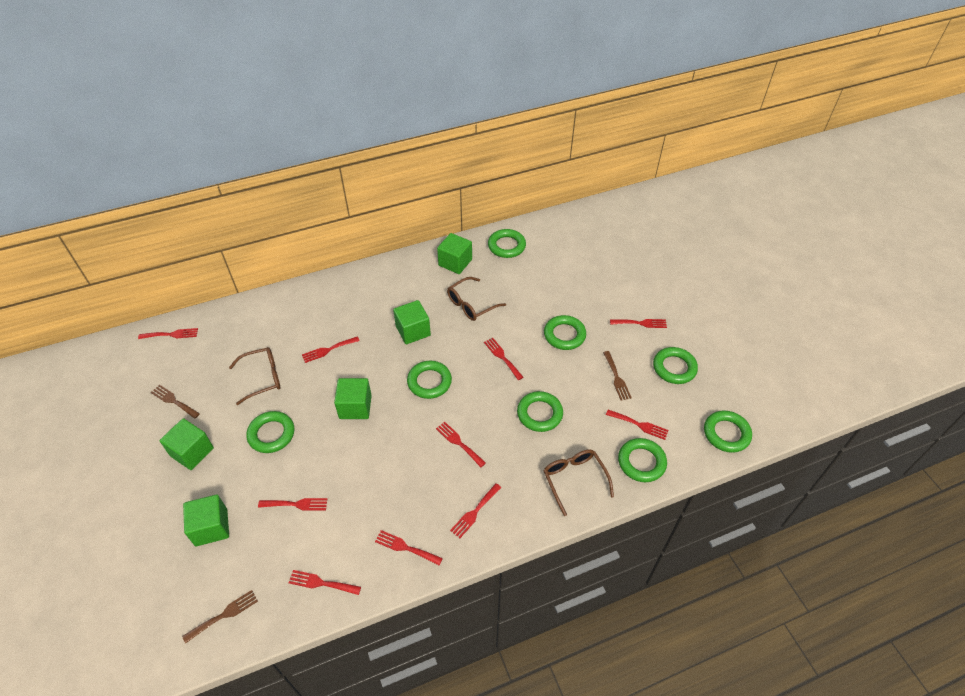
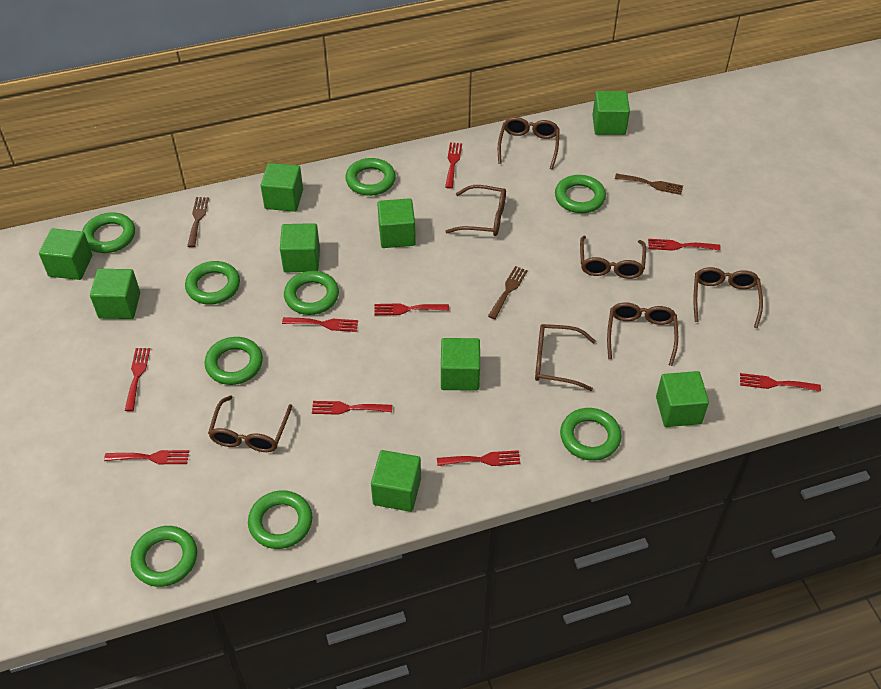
brown glasses: [229,347,280,405] [447,277,506,321] [543,449,614,516] = 3 -> [208,395,292,452] [445,185,506,236] [498,117,560,169] [535,324,596,391] [580,236,646,279] [607,302,678,366] [693,267,763,328] = 7
green cube: [160,418,214,470] [183,494,229,546] [334,378,372,419] [393,300,431,344] [437,233,472,274] = 5 -> [39,228,92,280] [90,269,140,319] [261,163,303,212] [280,223,320,272] [371,450,421,512] [377,198,416,248] [441,338,480,391] [592,91,630,135] [656,371,709,427] = 9
green ring: [246,411,294,453] [407,361,452,399] [488,229,526,258] [517,391,563,432] [544,315,586,350] [618,438,667,482] [653,347,698,384] [704,410,752,453] = 8 -> [82,213,135,253] [130,526,197,587] [185,261,240,304] [204,337,263,385] [248,490,313,549] [284,271,339,315] [345,158,396,196] [555,175,606,213] [560,408,621,461] = 9
red fork: [138,328,198,339] [258,498,328,511] [288,570,361,595] [302,336,360,363] [375,530,443,566] [436,422,486,467] [450,483,501,538] [484,338,523,380] [606,410,669,440] [610,319,667,328] = 10 -> [104,450,189,464] [125,348,150,411] [282,317,358,332] [312,401,392,415] [374,303,449,315] [437,450,520,466] [445,143,462,189] [648,239,721,251] [740,373,821,392] = 9

